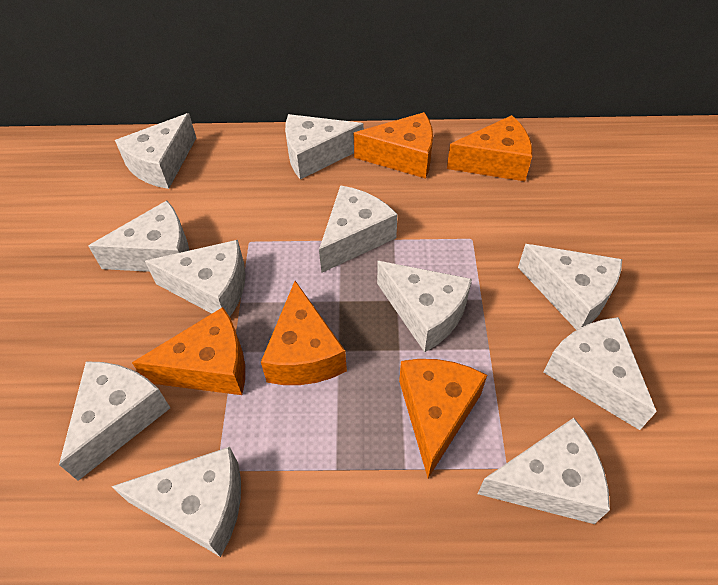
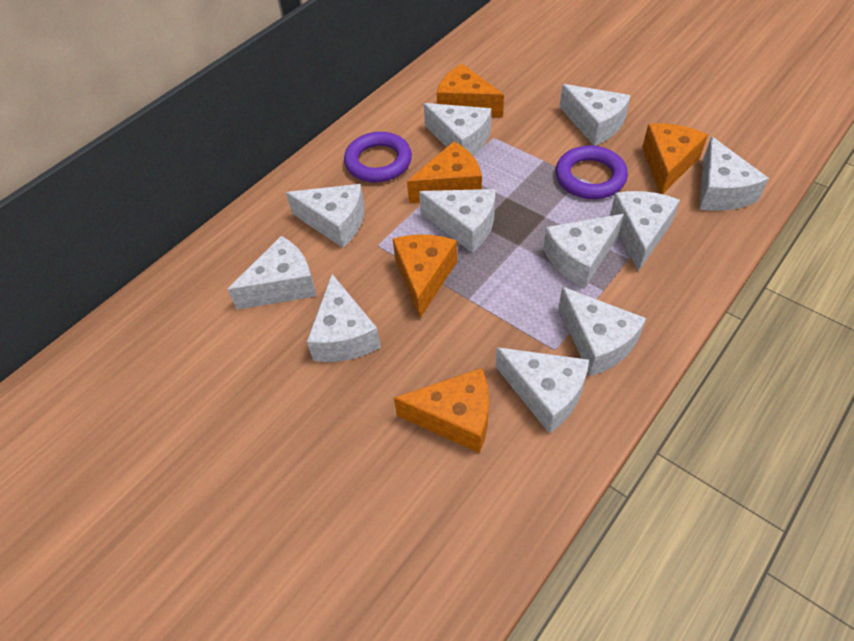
purple ring: none = 0 -> [344,132,412,182] [556,145,628,199] = 2

